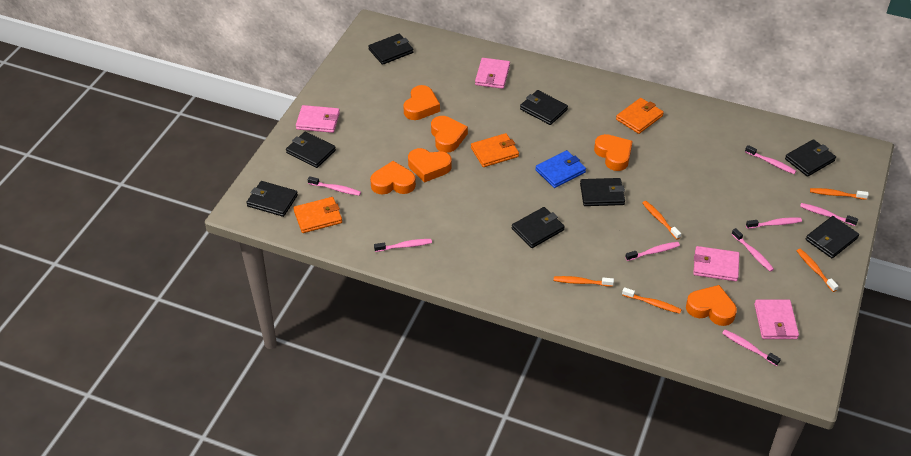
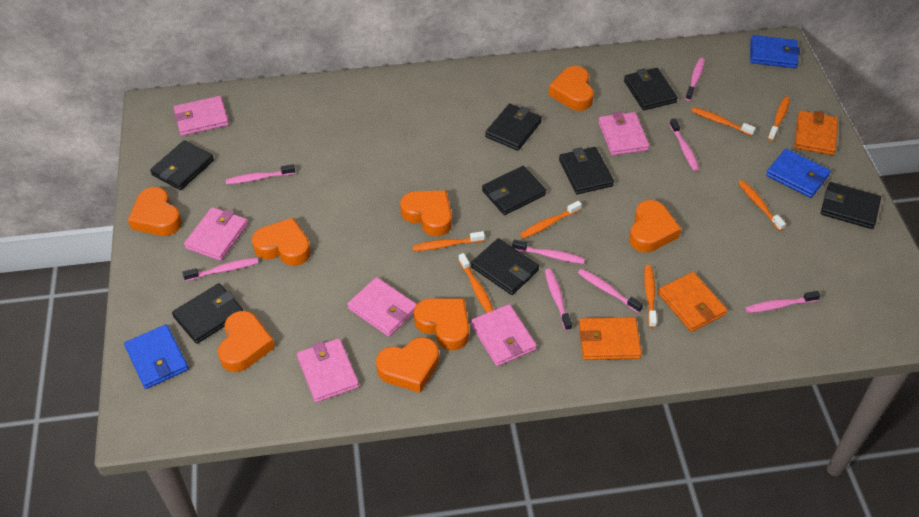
blue wallet: [535,150,586,188] = 1 -> [124,324,189,389] [750,35,800,68] [766,149,831,198] = 3
orange heart: [370,161,416,195] [403,85,440,120] [408,148,452,183] [431,116,468,153] [594,134,632,171] [686,285,737,326] = 6 -> [128,187,182,236] [218,311,275,372] [252,218,311,266] [376,337,439,393] [400,190,452,236] [414,298,469,350] [548,66,594,111] [629,200,681,253] = 8
orange toothbrush: [554,276,614,287] [622,287,682,314] [642,201,681,240] [797,249,838,292] [810,188,869,200] = 5 -> [413,231,485,251] [459,253,493,313] [520,201,582,239] [644,265,657,328] [691,107,756,136] [738,180,786,231] [768,96,790,141] = 7
pink wallet: [296,105,340,133] [475,58,510,89] [693,246,739,281] [754,300,799,339] = 4 -> [174,96,229,136] [184,207,248,261] [297,338,359,403] [347,277,417,337] [471,304,537,366] [598,112,649,156] = 6

